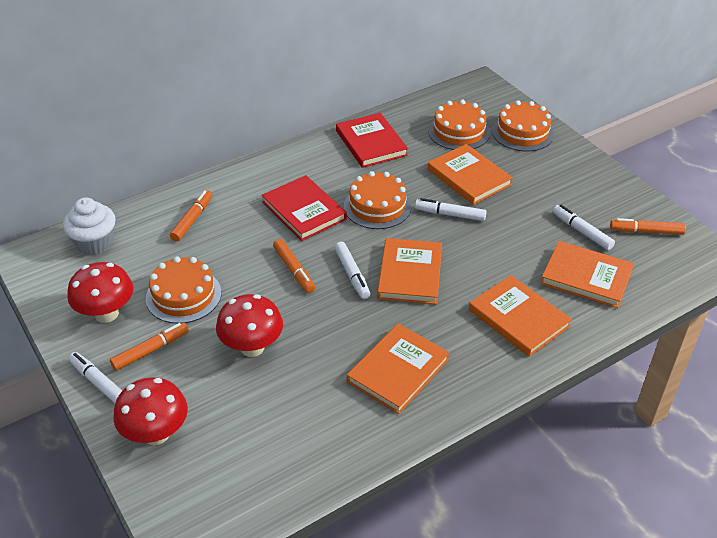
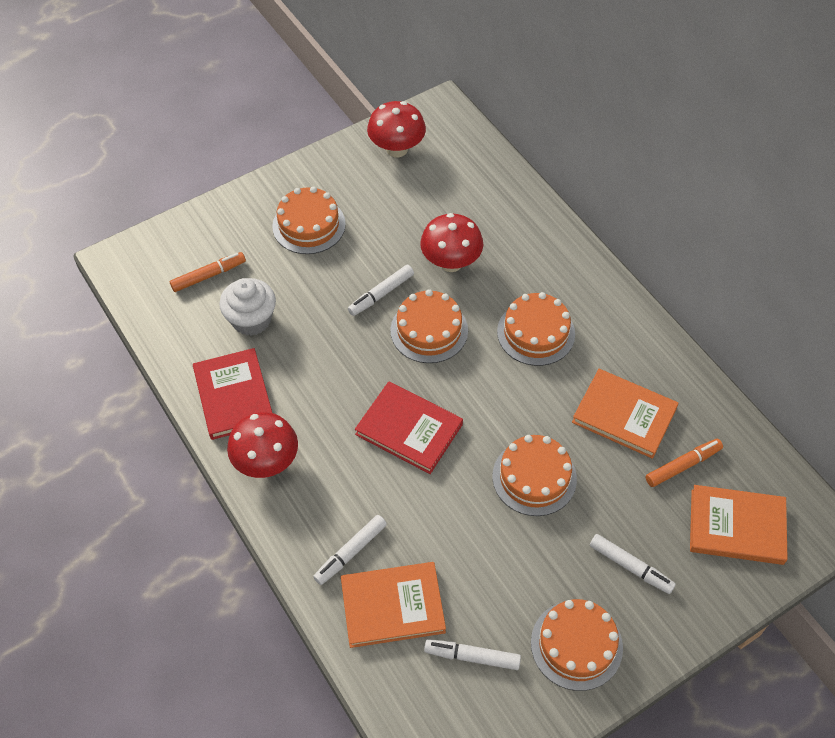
orange book: [347,324,450,414] [377,238,442,304] [428,144,513,205] [469,275,572,357] [541,241,634,308] = 5 -> [341,562,446,648] [572,369,679,459] [690,485,788,565] = 3
orange cake: [146,257,221,324] [344,171,412,229] [428,100,490,150] [492,100,554,151] = 4 -> [272,186,346,254] [390,289,468,363] [492,435,577,516] [497,292,575,366] [531,599,623,691] = 5
orange marker: [110,322,189,371] [170,190,212,241] [273,239,315,293] [610,218,686,235] = 4 -> [170,252,246,292] [646,439,723,487] = 2

